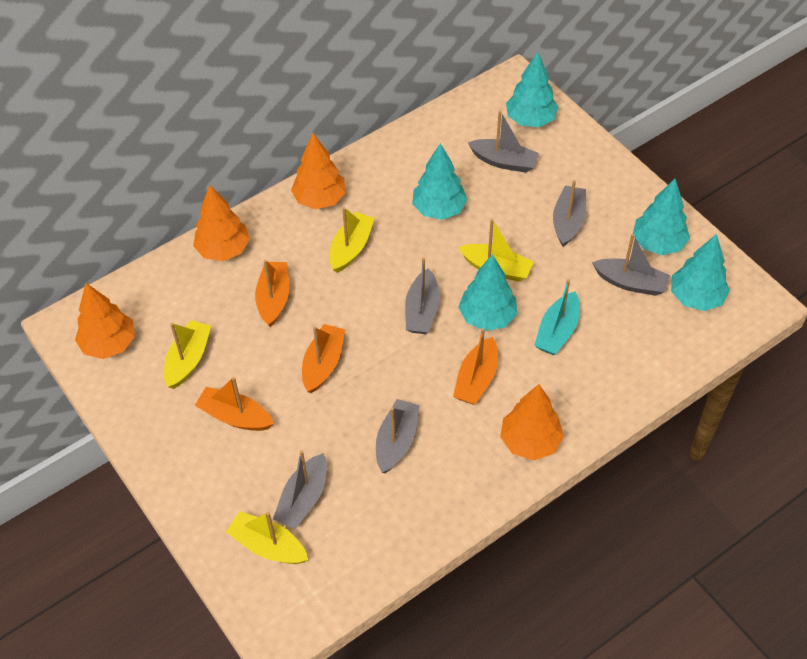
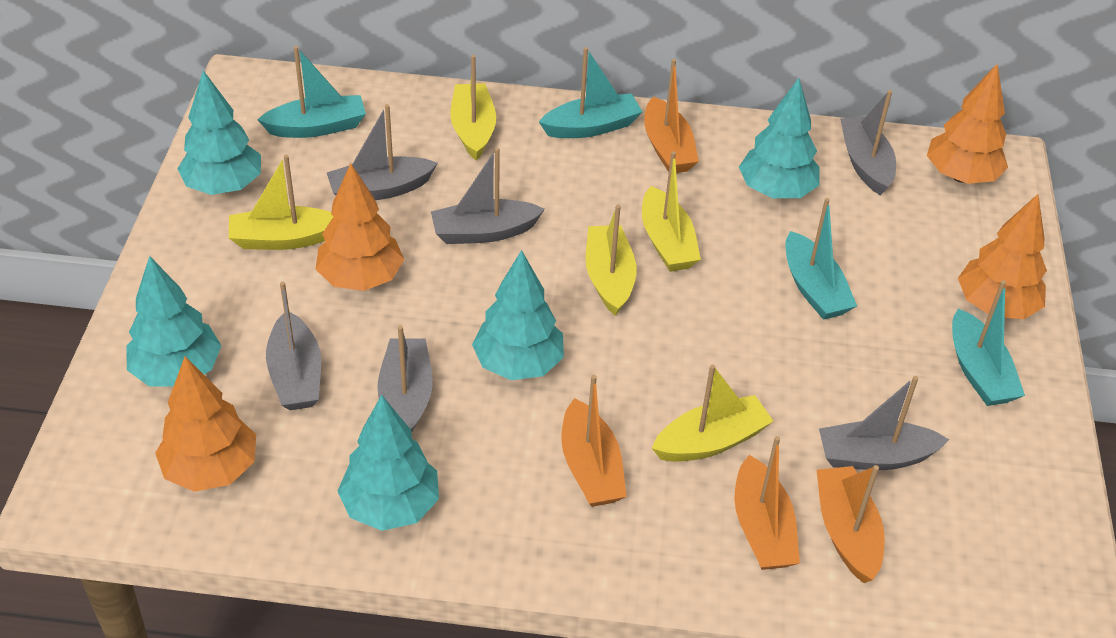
turquoise boat: [534,279,580,355] = 1 -> [257,46,366,138] [539,47,643,138] [785,198,857,320] [952,280,1025,406] = 4
yellow boat: [164,320,211,389] [226,511,308,564] [329,207,375,273] [459,219,534,282] = 4 -> [229,155,334,250] [450,55,496,160] [585,205,637,316] [642,151,701,272] [652,365,773,462] = 5

